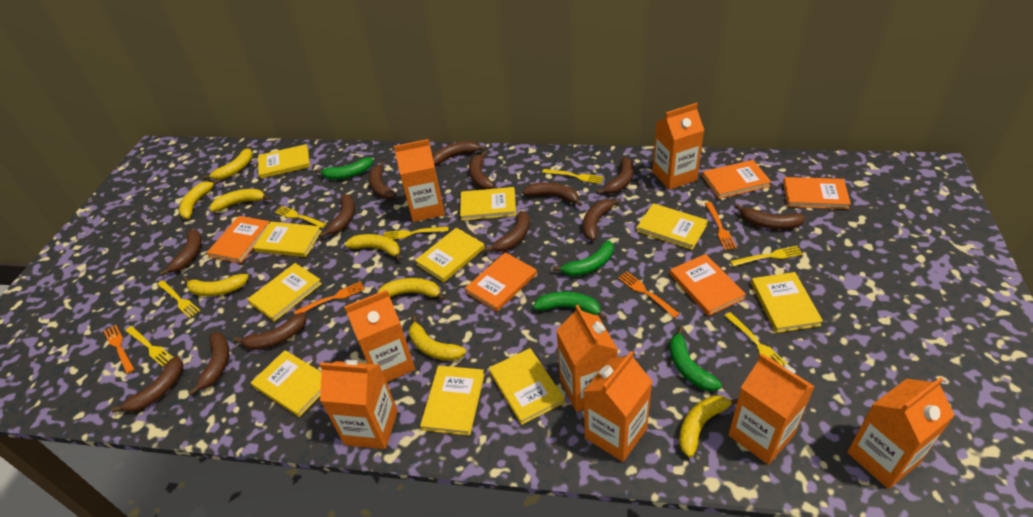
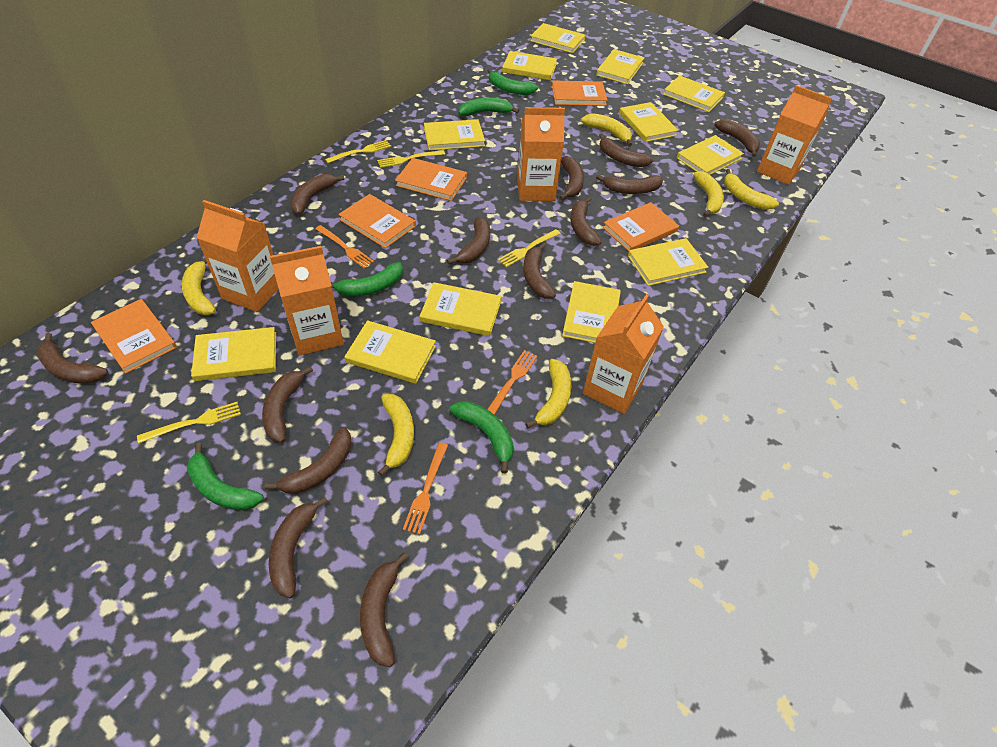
green banana: [316,157,373,179] [533,291,607,320] [553,240,614,276] [670,326,722,391] = 4 -> [187,442,264,511] [331,262,403,297] [449,401,514,473] [458,98,519,116] [488,69,538,95] = 5
orange carton: [319,360,398,449] [344,290,415,382] [394,139,445,222] [556,305,618,412] [583,351,652,462] [653,103,704,190] [728,353,815,465] [847,377,955,489] = 8 -> [197,200,279,312] [270,246,344,356] [517,107,565,201] [583,294,664,414] [757,85,832,185] = 5
orange fork: [104,325,134,374] [294,281,365,315] [618,272,680,318] [705,202,737,250] = 4 -> [315,225,374,268] [403,442,448,534] [487,350,537,415] = 3
yellow banana: [179,179,220,219] [183,274,249,296] [203,148,253,180] [209,189,270,212] [345,234,402,261] [377,278,446,301] [409,316,466,361] [679,395,738,457] = 8 -> [182,258,216,315] [378,394,414,476] [526,359,571,428] [581,113,632,146] [693,171,724,217] [724,169,779,210] = 6
yellow book: [247,263,322,322] [251,350,322,417] [253,222,322,257] [258,144,310,179] [415,228,485,282] [420,366,485,436] [460,187,516,221] [489,348,565,425] [637,203,708,250] [751,272,823,333] = 10 -> [191,327,276,381] [344,320,436,384] [420,282,501,336] [424,119,485,151] [502,51,557,80] [530,23,585,53] [562,281,621,343] [596,49,644,84] [619,102,678,142] [628,238,708,286] [663,75,725,112] [677,135,744,175] = 12
yellow fork: [125,326,173,367] [157,280,200,318] [275,206,326,228] [384,227,448,240] [542,169,604,184] [724,312,789,366] [730,246,803,266] = 7 -> [137,402,241,444] [325,140,391,163] [377,150,445,168] [498,229,561,267] = 4

